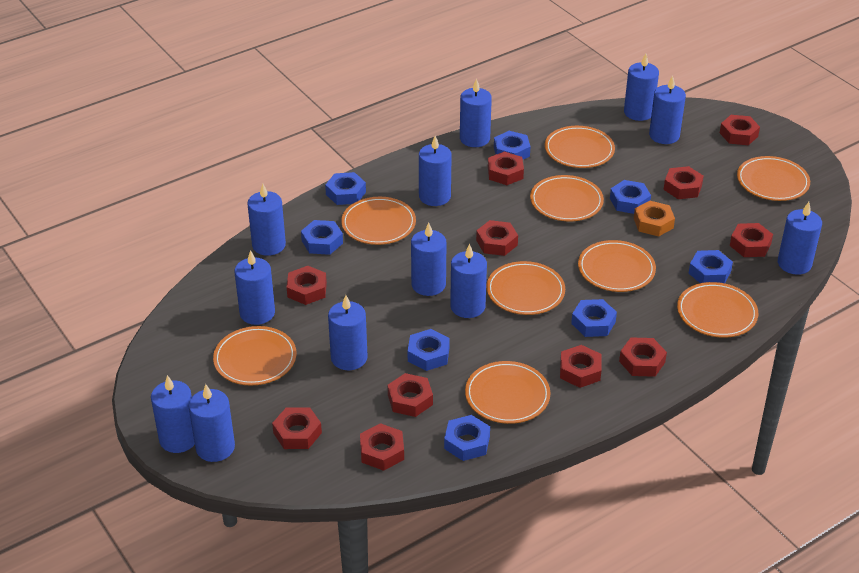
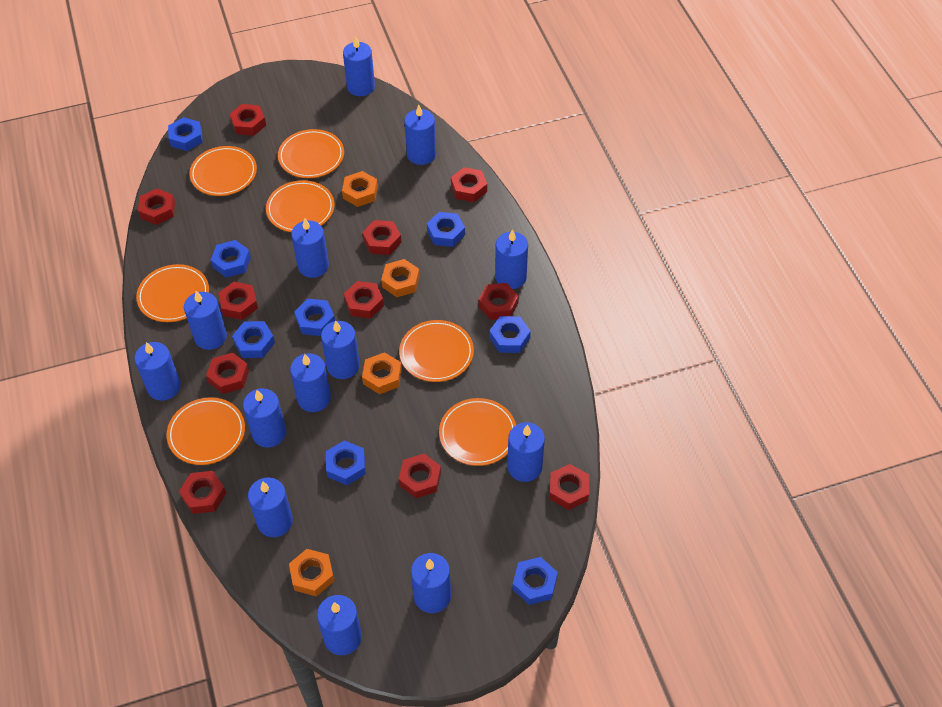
blue candle: [151,375,195,453] [188,384,235,462] [235,250,275,325] [247,183,286,256] [328,295,368,370] [411,222,446,296] [419,136,452,206] [450,243,487,318] [460,78,492,147] [624,53,659,121] [649,75,686,144] [778,202,822,275] = 12 -> [134,342,181,401] [184,291,227,350] [243,388,286,448] [248,478,293,537] [290,353,331,412] [291,218,329,278] [317,595,362,655] [321,321,360,379] [343,36,375,96] [405,105,436,165] [411,553,451,613] [495,229,528,289] [507,422,545,482] = 13
orange nut: [634,201,675,237] = 1 -> [289,549,334,597] [342,171,378,207] [362,352,402,394] [381,259,420,297] = 4
orange plate: [213,326,296,386] [341,197,416,245] [465,361,550,424] [486,261,565,315] [530,175,604,221] [545,126,615,168] [578,240,656,292] [677,282,758,338] [737,156,810,201] = 9 -> [136,264,209,322] [167,397,245,465] [189,146,257,196] [266,180,334,232] [278,129,344,178] [399,320,474,382] [439,398,516,466] = 7

